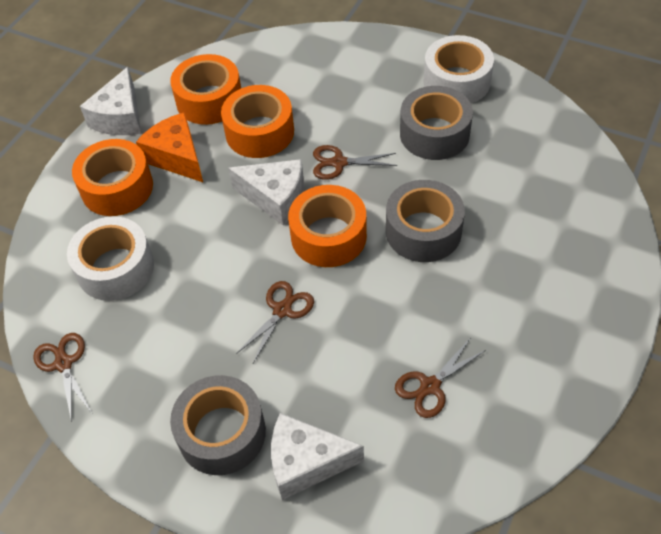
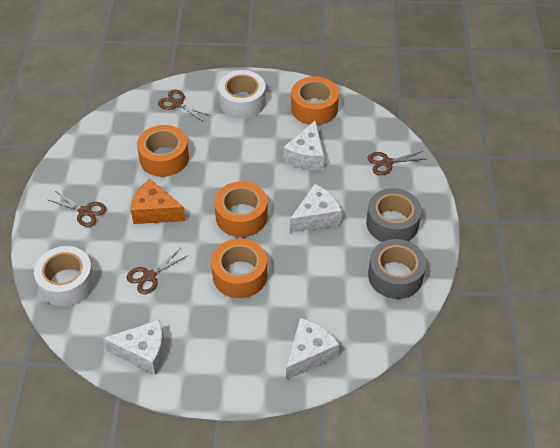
grey tape: [170,375,266,475] [386,180,465,262] [400,86,473,160] = 3 -> [366,188,422,242] [368,239,426,299] = 2
white cheese: [80,67,141,135] [228,159,304,225] [271,413,364,500] = 3 -> [103,319,165,375] [283,121,324,170] [286,318,339,380] [290,184,342,233] = 4

